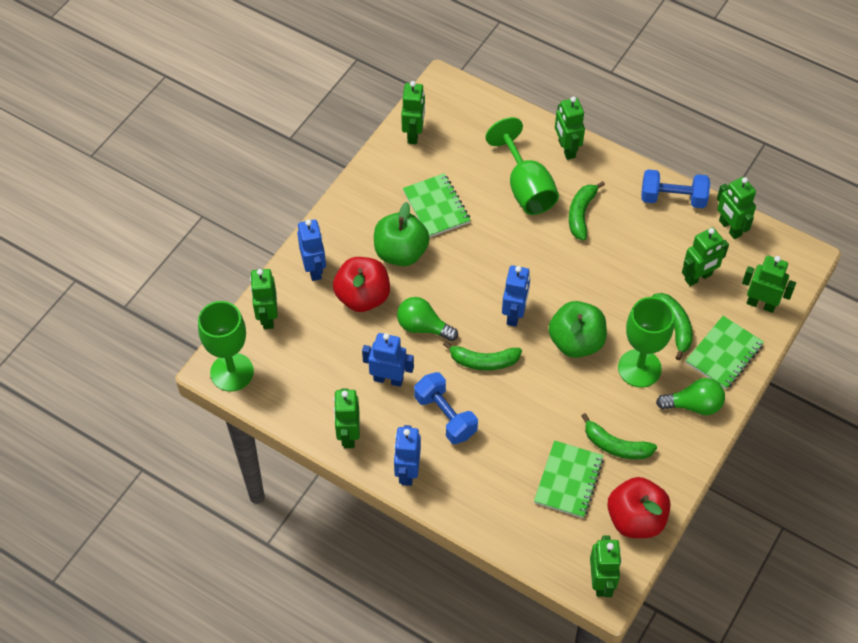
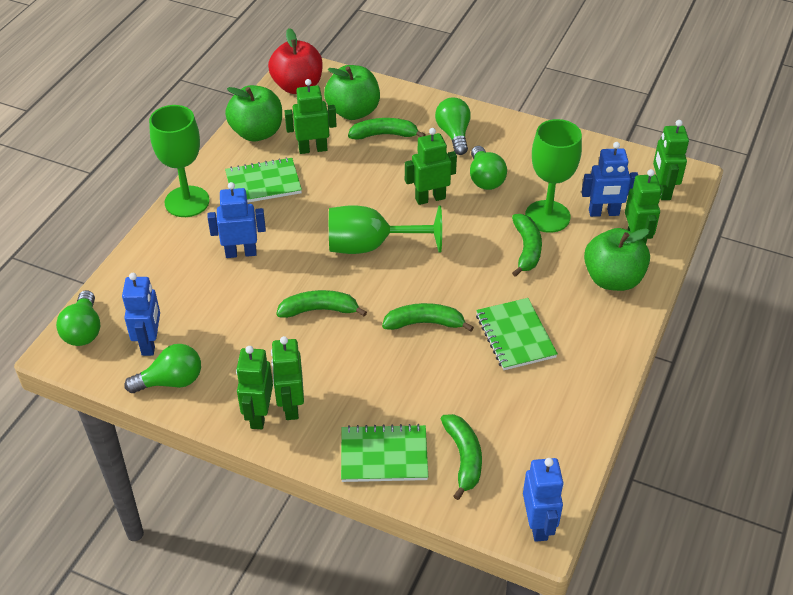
blue dumbbell: [414,372,478,444] [641,169,710,208] = 2 -> none = 0
green apple: [374,202,430,266] [549,301,607,358] = 2 -> [225,85,282,141] [324,65,380,120] [584,228,650,291] = 3
green banana: [443,341,522,371] [569,181,605,241] [581,413,657,459] [652,293,693,360] = 4 -> [276,290,367,318] [348,118,426,140] [382,303,474,332] [441,414,482,500] [512,214,542,277] = 5
green light bulb: [397,297,458,341] [656,378,725,415] = 2 -> [56,290,100,346] [124,344,201,393] [435,98,471,155] [470,146,507,190] = 4
green robot: [250,269,278,329] [334,388,360,448] [401,81,425,144] [555,96,585,160] [590,535,622,597] [682,227,729,286] [717,177,756,239] [742,256,796,313] = 8 -> [236,346,273,429] [271,336,304,420] [285,79,337,154] [405,128,457,205] [625,169,662,244] [653,120,689,200] = 6
red apple: [333,257,390,312] [607,477,671,538] = 2 -> [268,28,323,94] = 1

